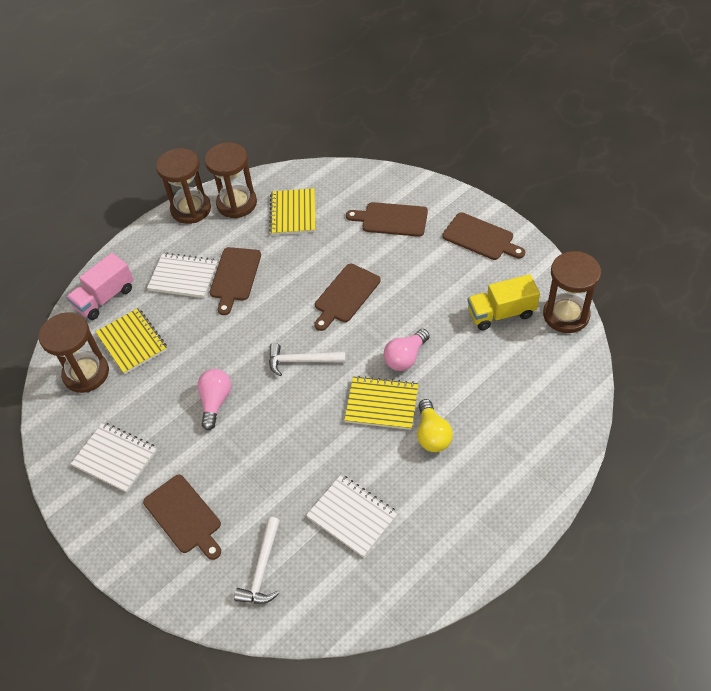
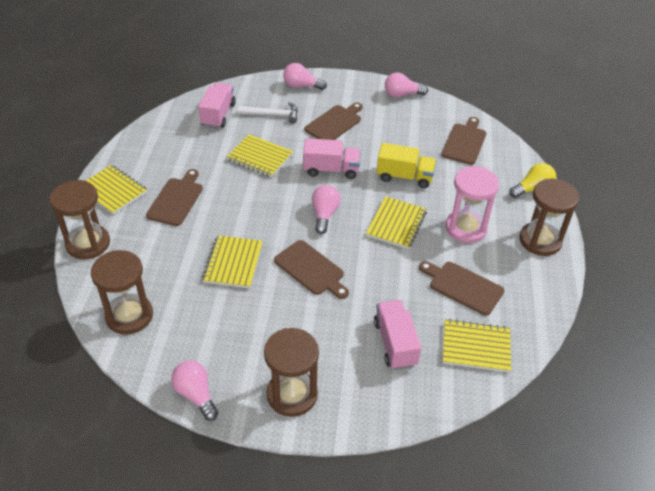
pink hourglass: none = 0 -> [445,166,499,243] = 1
pink light bulb: [197,369,231,430] [384,329,430,371] = 2 -> [171,360,218,421] [283,63,327,90] [312,185,341,234] [385,72,428,97] = 4
pink truck: [66,253,134,320] = 1 -> [198,83,236,129] [303,138,361,179] [374,300,421,370] = 3
white hammer: [234,517,280,604] [269,343,346,377] = 2 -> [238,102,298,123] = 1
white notebook: [71,422,157,493] [147,253,218,298] [306,474,398,558] = 3 -> none = 0
yellow notebook: [96,308,167,374] [269,188,316,235] [344,376,418,430] = 3 -> [86,165,147,215] [202,235,263,288] [227,134,293,177] [366,196,427,249] [443,319,511,372] = 5

